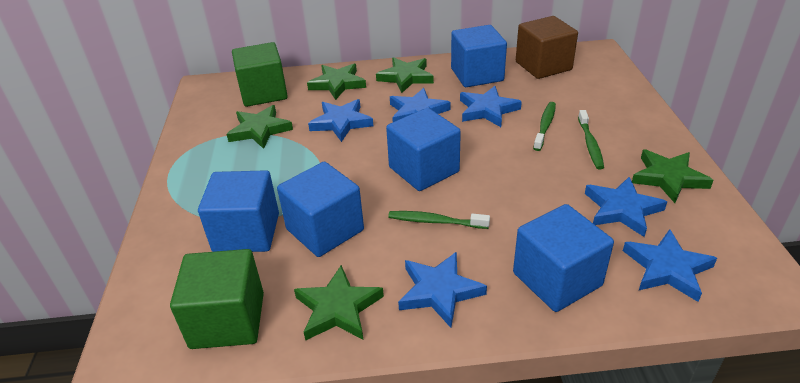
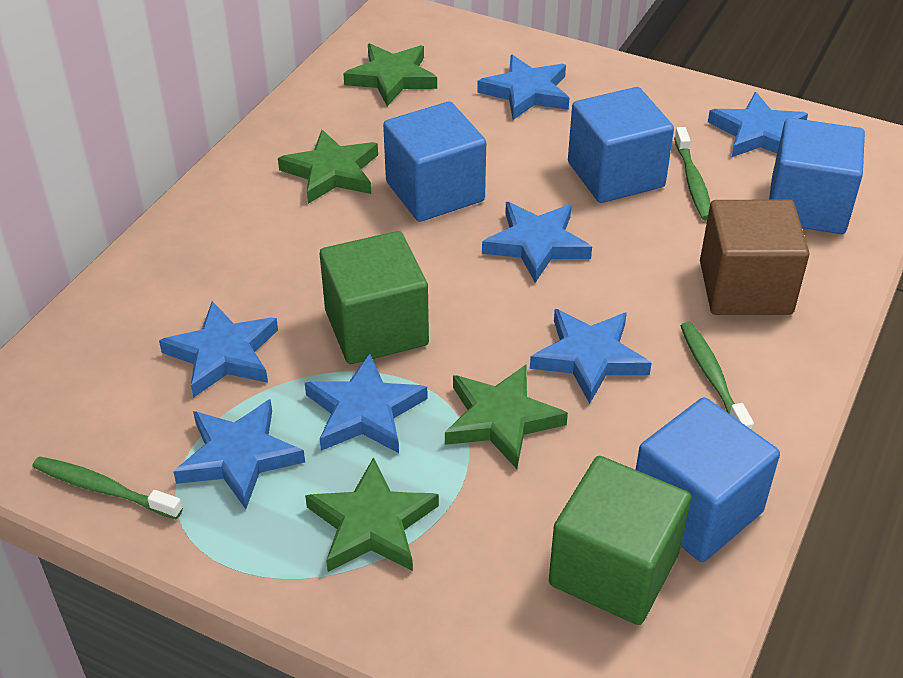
blue cube: [198,170,279,252] [277,162,364,257] [386,108,461,191] [451,25,507,87] [513,204,614,312] = 5 -> [383,101,486,222] [568,87,674,203] [636,397,780,562] [769,118,865,234] = 4
blue star: [308,99,373,142] [390,88,450,122] [398,252,487,328] [460,86,522,127] [585,177,667,237] [623,229,717,302] = 6 -> [159,301,278,398] [173,399,305,509] [305,353,428,453] [477,54,569,120] [482,202,592,283] [530,309,652,404] [708,92,808,158] = 7
green star: [226,105,293,149] [294,265,384,341] [307,64,366,100] [376,57,434,93] [632,149,714,203] = 5 -> [278,130,378,204] [305,457,439,572] [343,43,437,106] [445,365,568,469] = 4

